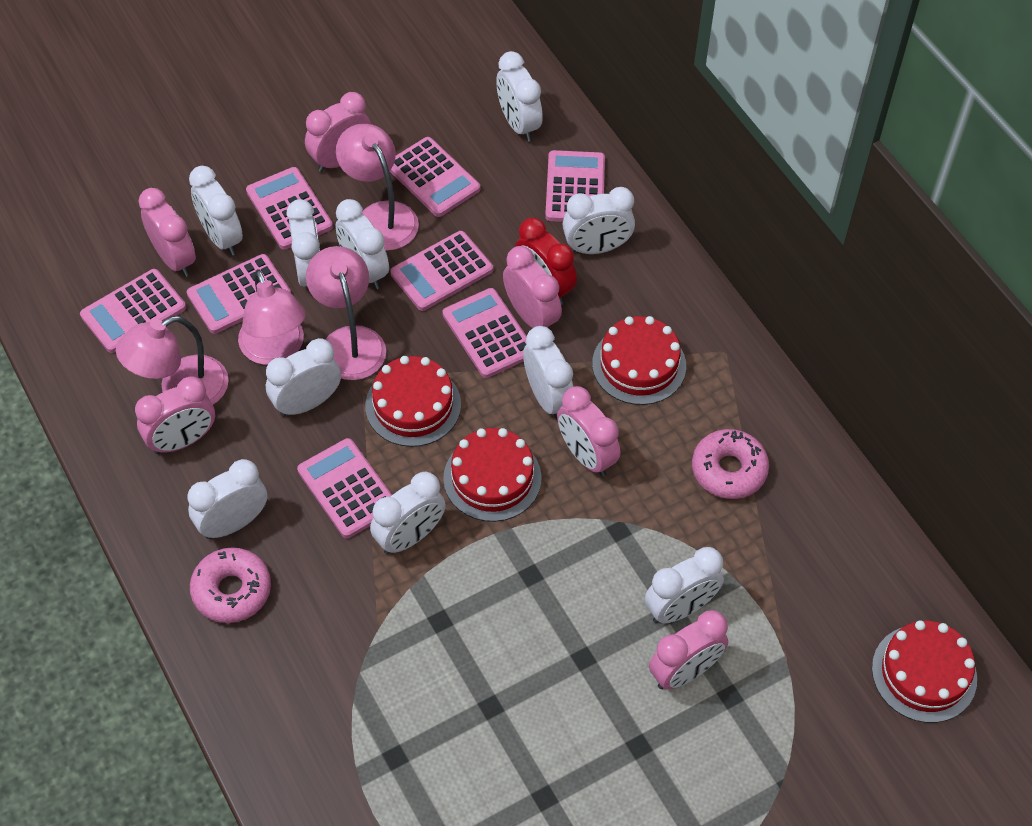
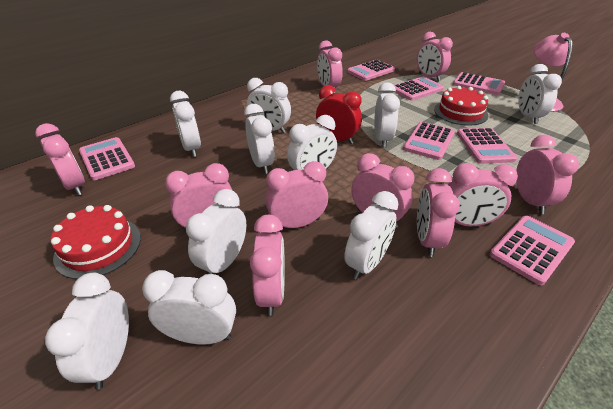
pink calculator: [80,269,186,353] [187,254,291,334] [246,167,333,250] [297,438,392,538] [390,137,480,217] [390,231,493,311] [442,288,527,378] [545,150,605,222] = 8 -> [79,137,135,180] [347,60,395,81] [394,77,444,101] [403,122,455,160] [453,72,505,95] [457,128,517,164] [490,215,575,285] = 7
pink clock: [135,376,215,454] [138,188,196,277] [305,92,371,172] [503,246,562,328] [557,386,620,477] [649,610,728,690] = 6 -> [35,123,85,195] [165,163,232,232] [250,215,285,316] [265,161,328,228] [317,40,343,93] [351,153,414,228] [417,32,453,81] [417,168,460,257] [448,163,518,226] [516,135,579,214] = 10
pink donut: [190,547,271,623] [692,429,769,499] = 2 -> none = 0
pink lamp: [116,316,229,405] [238,270,306,365] [306,246,386,380] [336,123,419,251] = 4 -> [534,33,573,112] = 1
red cake: [365,356,461,447] [443,428,542,522] [592,316,686,405] [872,620,977,723] = 4 -> [51,205,141,279] [434,86,488,126] = 2

